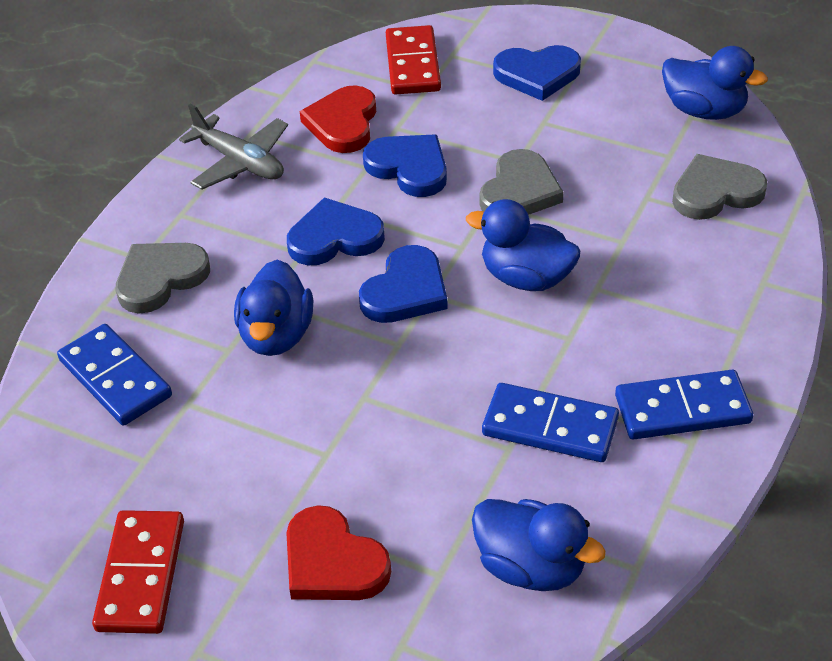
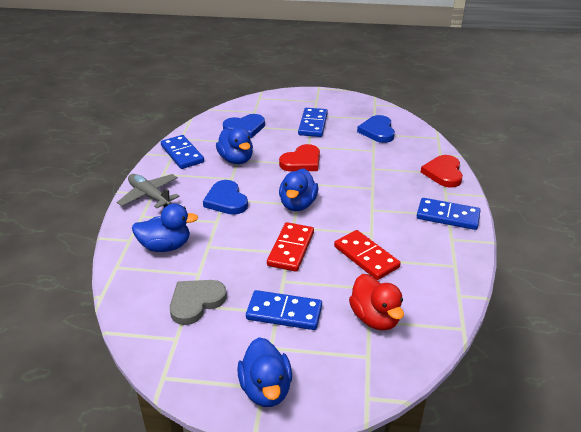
blue domino: [57,324,172,426] [482,383,619,462] [615,370,753,440] = 3 -> [161,135,204,169] [246,290,322,330] [298,108,328,137] [417,198,481,230] = 4
blue heart: [287,197,385,265] [359,245,448,323] [363,135,447,197] [493,45,581,101] = 4 -> [203,180,248,215] [223,114,265,138] [357,115,395,143] = 3
grey heart: [116,243,210,314] [479,149,564,215] [672,154,767,220] = 3 -> [170,280,227,325] = 1
red duck: none = 0 -> [349,274,404,331] = 1

